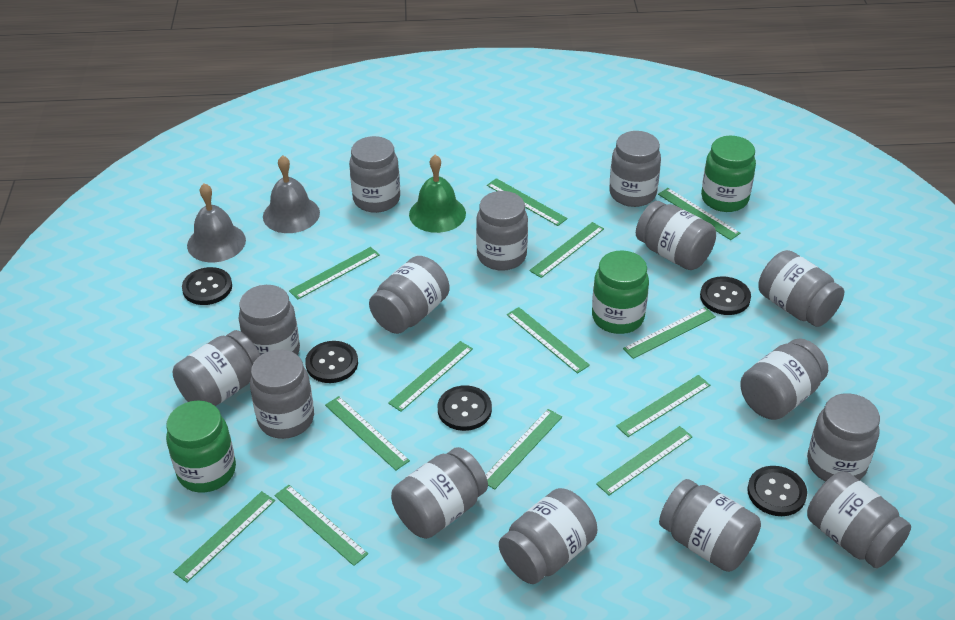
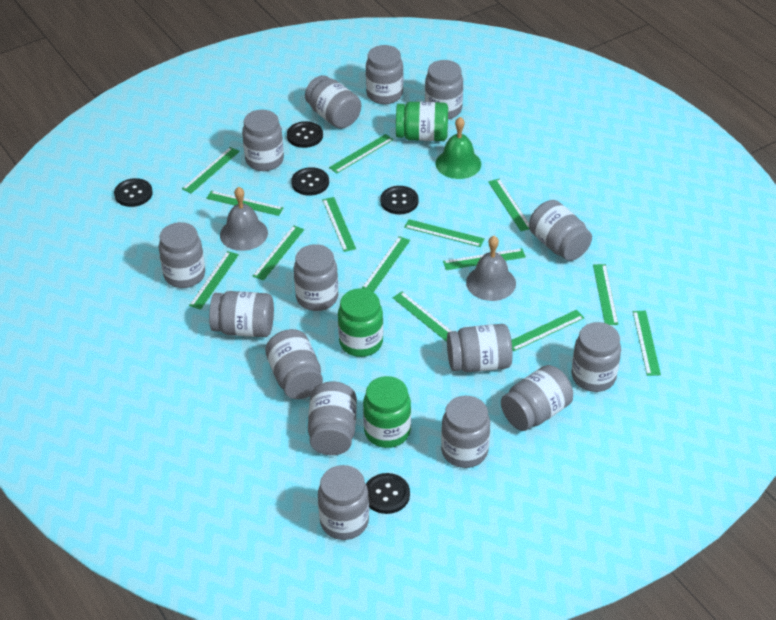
green ruler: [173,491,275,583] [274,485,368,566] [289,247,380,300] [325,396,410,470] [388,341,473,412] [485,409,562,490] [487,178,568,226] [507,307,590,374] [529,222,604,278] [596,426,693,495] [616,375,710,437] [623,307,716,359] [658,188,741,240] = 13 -> [182,147,240,193] [189,251,239,309] [206,191,283,216] [252,225,304,281] [322,197,356,252] [329,134,394,173] [362,236,410,292] [392,291,451,342] [404,219,484,247] [443,248,526,270] [488,179,529,231] [511,310,584,351] [593,264,619,325] [633,311,661,376] = 14

